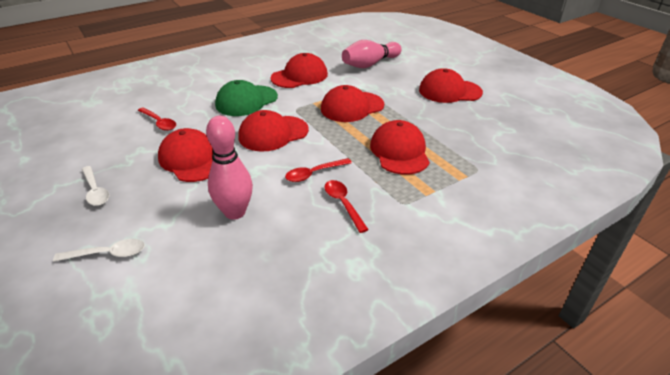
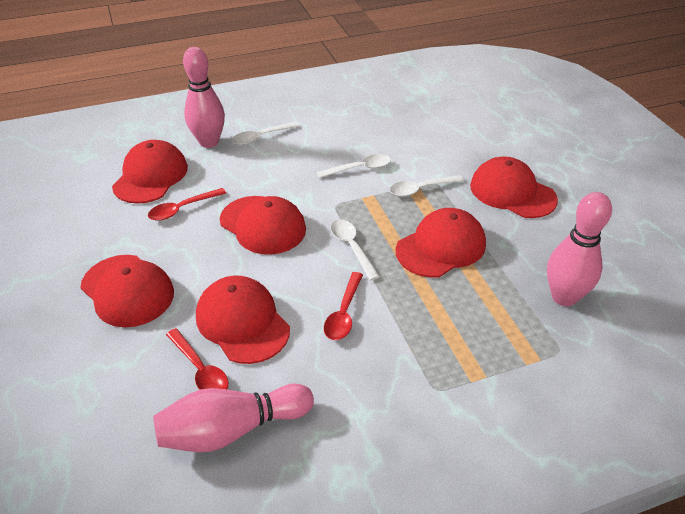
green cap: [215,80,278,116] = 1 -> none = 0
pink bowling pin: [206,116,253,220] [342,40,402,68] = 2 -> [153,384,314,452] [183,47,225,148] [547,192,612,306] = 3
white spoon: [53,239,145,262] [82,166,109,206] = 2 -> [232,122,299,145] [317,154,391,178] [331,219,380,280] [390,175,464,197] = 4

